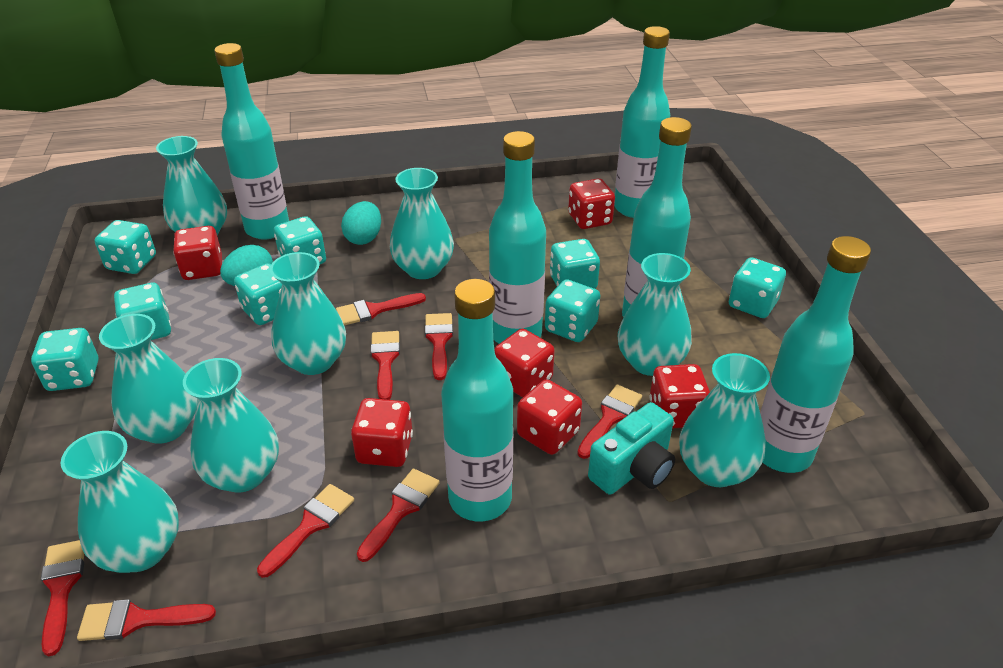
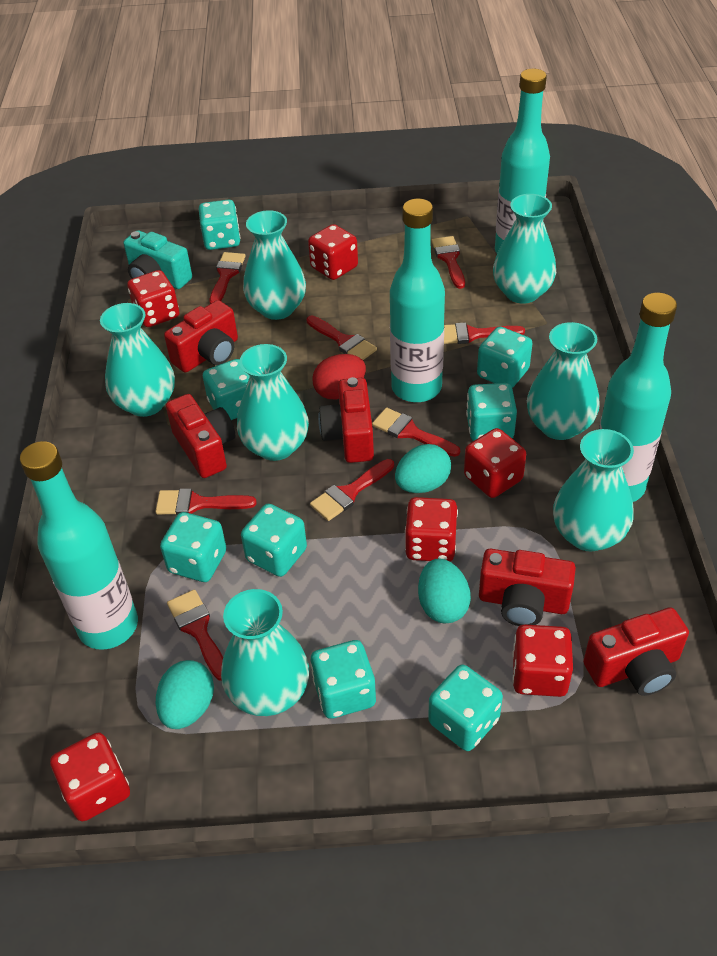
red camera: none = 0 -> [164,300,238,373] [166,394,235,478] [318,377,374,463] [479,549,576,626] [583,607,689,696] = 5
red egg: none = 0 -> [312,354,366,399] = 1
turquoise bottle: [214,43,289,240] [441,279,513,521] [489,131,546,344] [614,26,670,218] [622,117,692,317] [760,236,871,473] = 6 -> [20,441,138,650] [390,199,445,402] [495,69,550,253] [599,293,677,502] = 4
turquoise egg: [220,245,273,286] [341,201,381,245] = 2 -> [156,660,214,729] [395,444,451,493] [418,559,471,623] = 3
turquoise vase: [61,431,179,573] [99,314,198,444] [156,136,227,235] [183,358,279,493] [270,252,346,375] [390,168,454,279] [618,253,692,376] [679,353,770,487] = 8 -> [100,303,175,417] [221,589,309,716] [237,344,309,461] [243,210,306,320] [493,194,556,304] [527,322,600,440] [553,429,634,551] = 7

